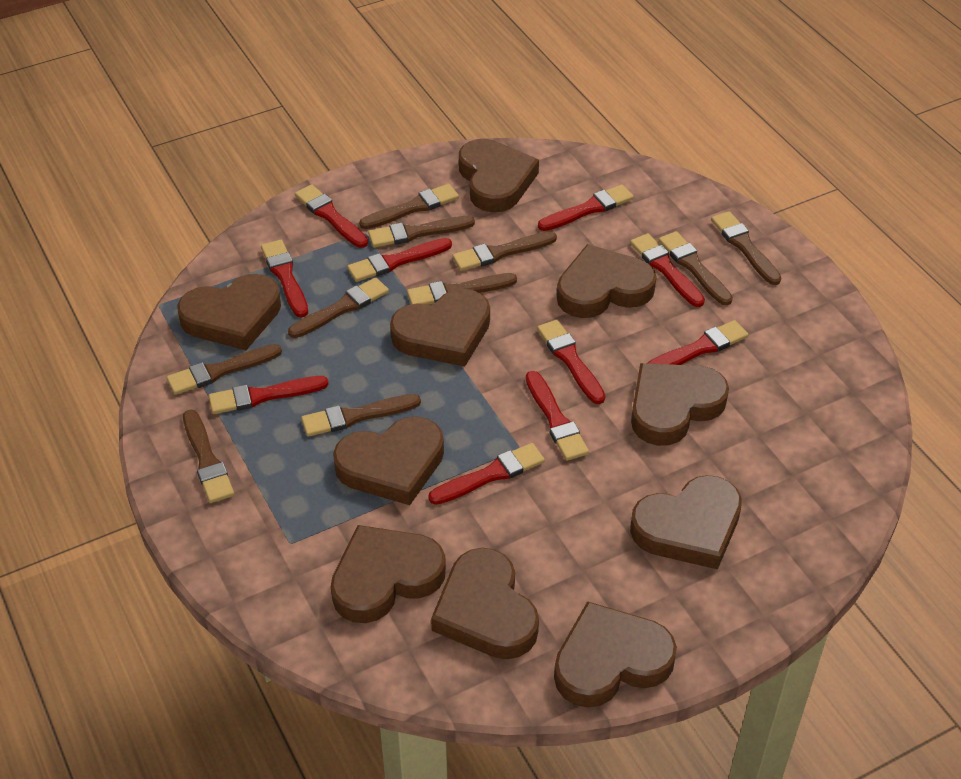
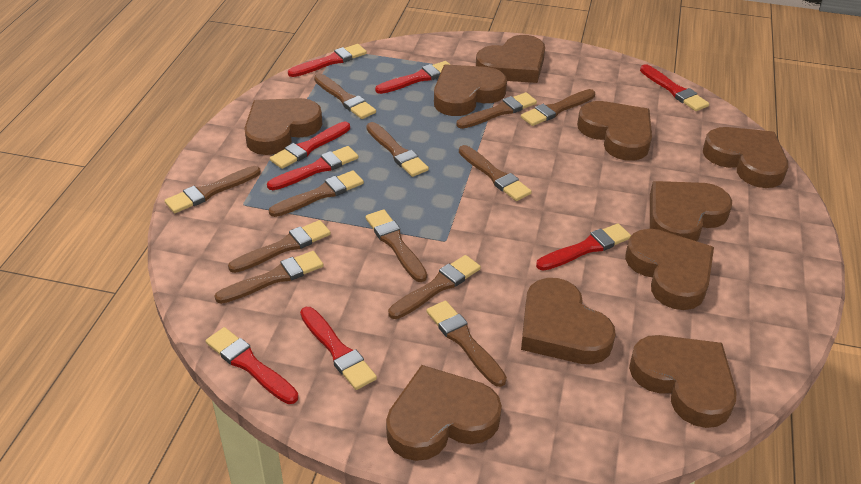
brown brush: [167,344,282,395] [183,409,234,503] [288,277,389,338] [301,394,421,437] [359,184,459,229] [368,216,475,247] [407,273,517,305] [452,231,557,271] [658,231,733,305] [711,211,781,285] = 10 -> [165,166,261,213] [215,251,324,304] [228,220,331,273] [269,170,364,217] [314,74,376,119] [366,209,427,282] [367,122,429,177] [388,255,481,319] [426,300,507,387] [456,92,537,129] [459,145,532,201] [521,89,595,126] = 12
red brush: [209,376,329,414] [261,240,308,318] [295,184,368,248] [347,238,452,282] [428,443,545,505] [526,371,589,461] [537,320,605,404] [538,184,634,231] [630,233,705,307] [647,320,748,365] = 10 -> [206,327,299,404] [267,146,358,190] [270,122,350,169] [288,44,367,77] [300,307,377,390] [375,61,450,94] [536,223,631,271] [640,64,709,111] = 8

